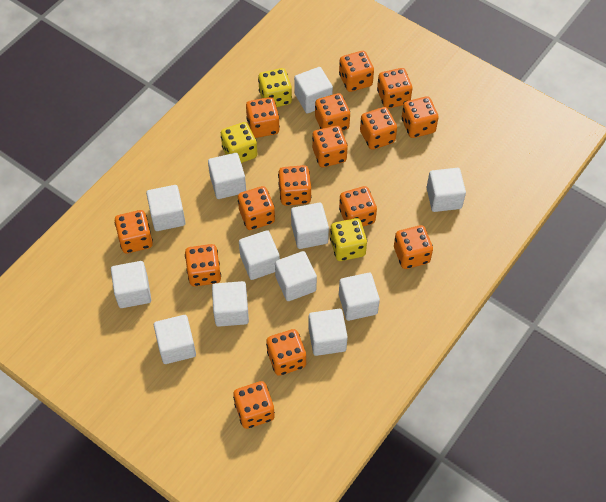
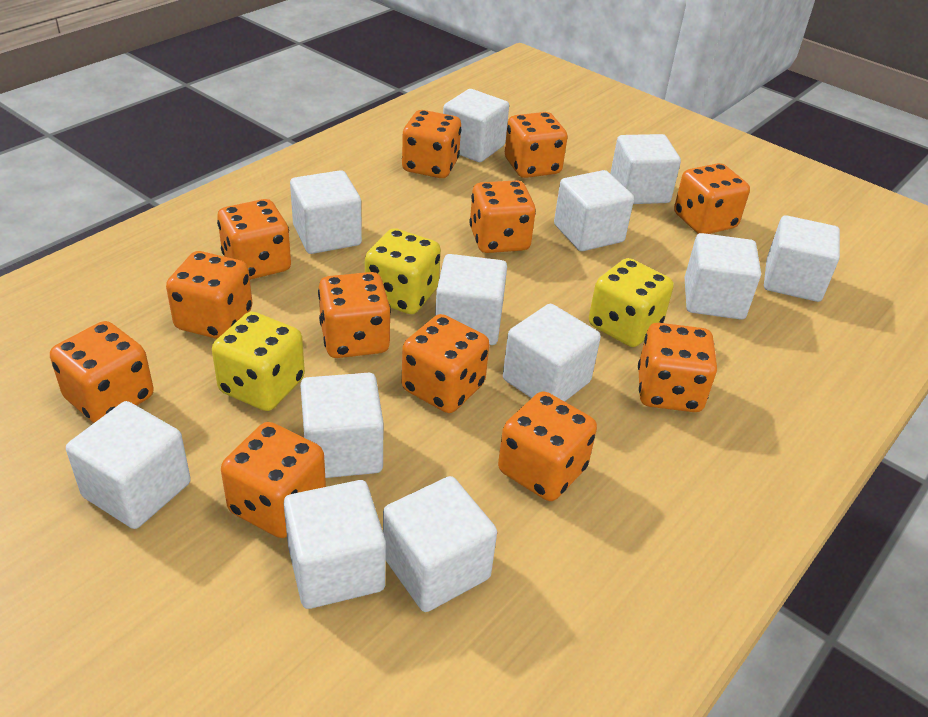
orange dice: [114,210,153,253] [185,244,221,286] [233,381,275,429] [238,186,275,230] [246,97,280,138] [266,329,306,376] [278,165,312,206] [312,125,348,167] [315,93,350,131] [339,51,374,92] [339,186,377,226] [360,107,397,150] [377,68,412,109] [394,225,433,269] [402,96,439,138] = 15 -> [50,321,154,423] [166,251,252,339] [217,199,291,280] [221,422,326,538] [318,272,391,358] [402,110,461,178] [402,314,490,413] [469,180,536,253] [498,391,597,501] [505,112,567,178] [638,323,717,412] [674,163,750,234] = 12

